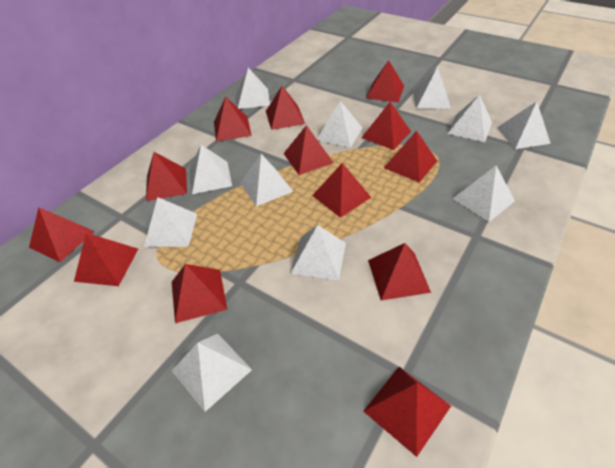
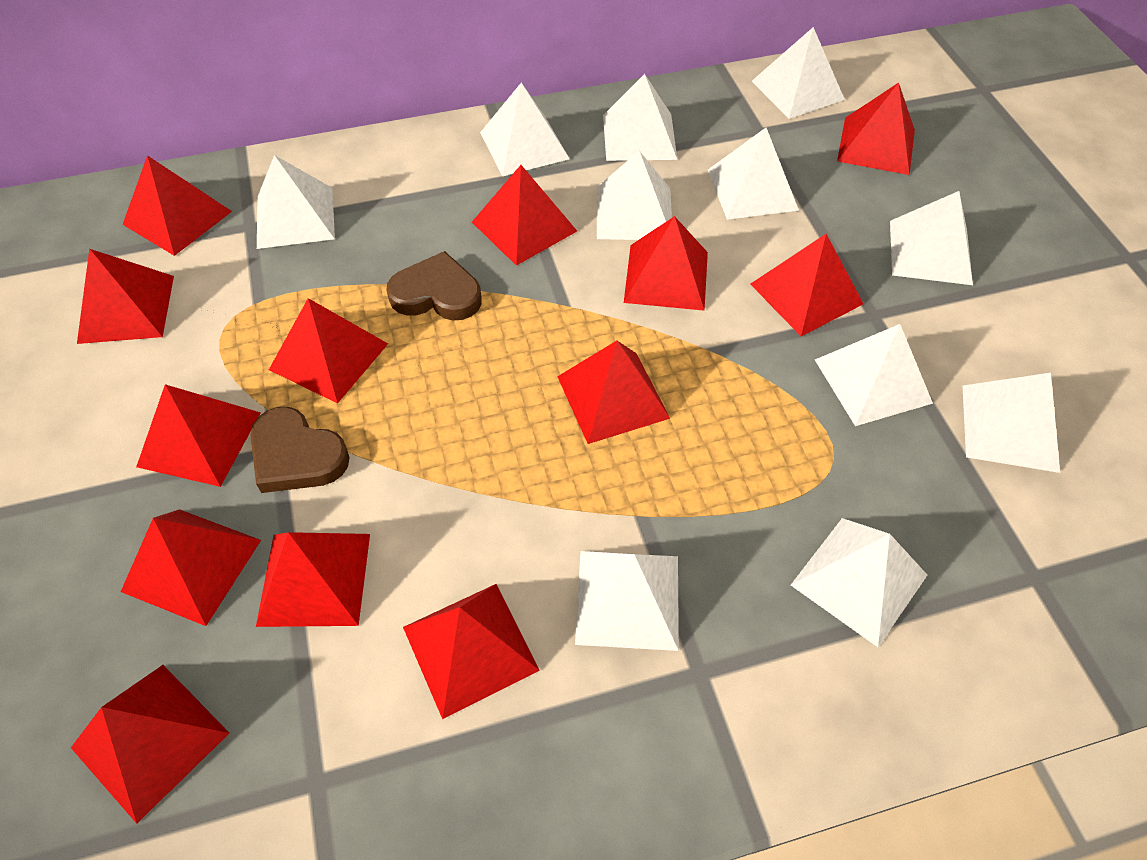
brown heart: none = 0 -> [250,407,350,493] [386,251,482,320] = 2

